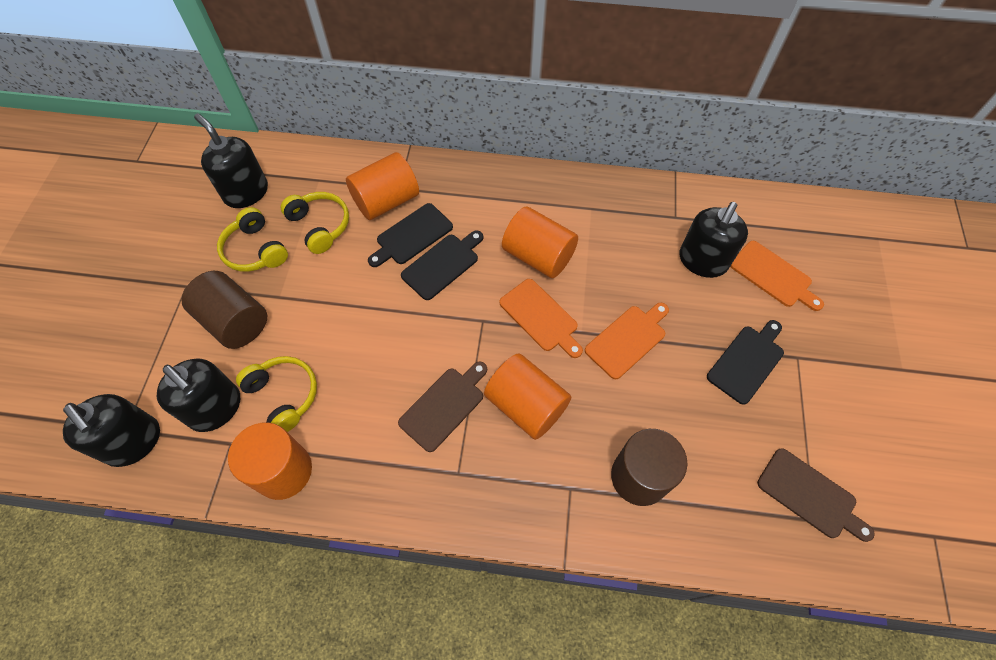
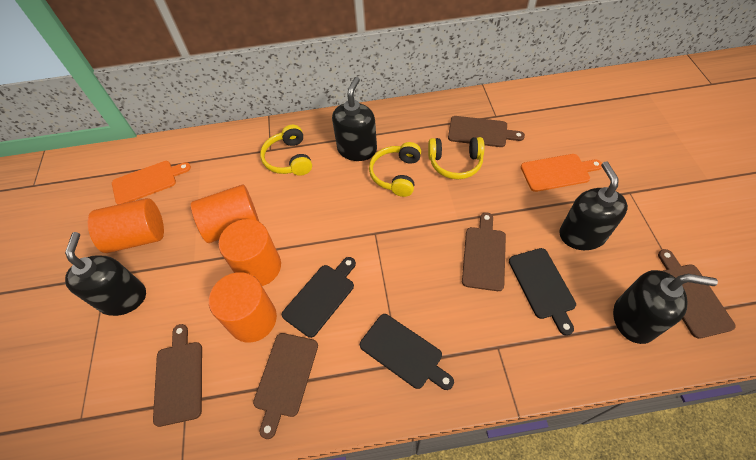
brown cutting board: [398,361,487,452] [757,448,875,542] = 2 -> [153,324,202,427] [253,333,318,439] [448,116,525,147] [462,212,506,291] [658,249,735,339] = 5
brown cylinder: [181,271,267,349] [611,429,687,506] = 2 -> none = 0
orange cutting board: [499,279,583,358] [585,303,669,379] [730,241,824,311] = 3 -> [112,161,191,205] [521,154,602,192] = 2

